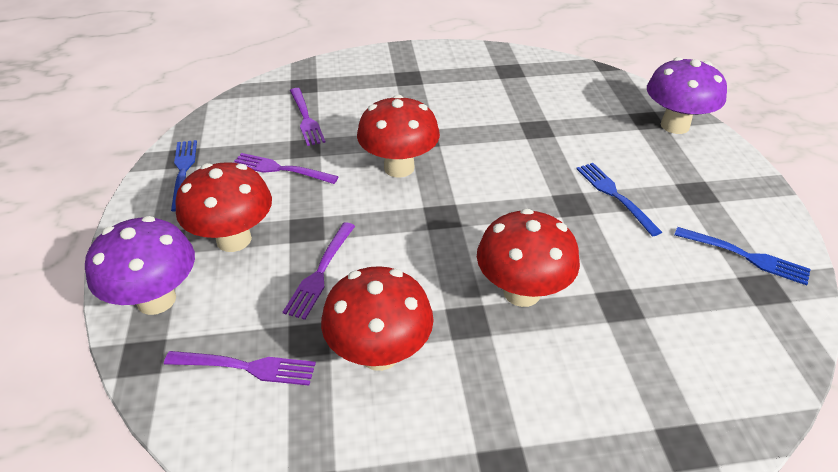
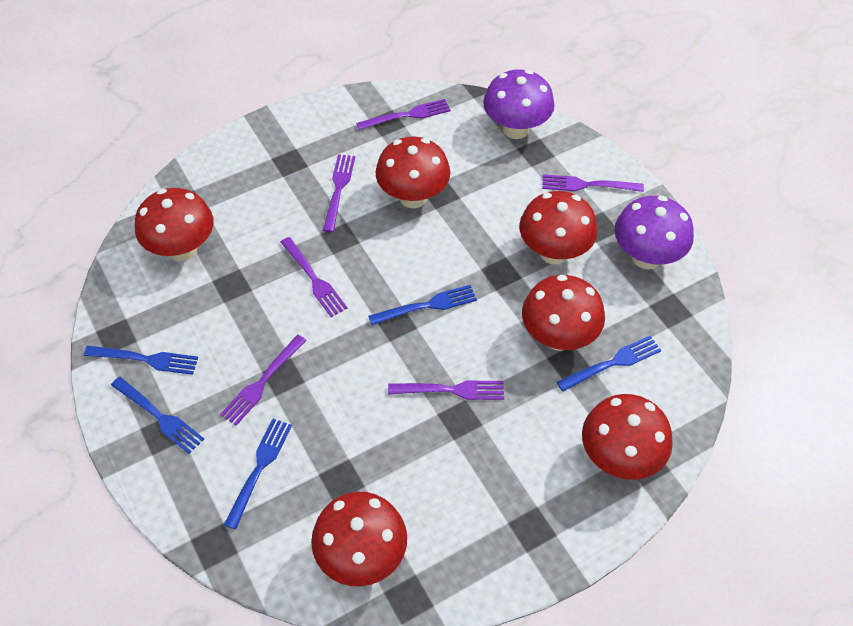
blue fork: [171,140,197,212] [576,163,662,237] [674,227,811,285] = 3 -> [84,346,198,375] [111,377,204,454] [224,419,292,530] [368,285,477,325] [557,336,661,392] = 5
purple fork: [164,351,316,386] [233,153,339,184] [283,222,355,320] [290,88,326,146] = 4 -> [220,335,307,426] [280,237,347,317] [323,154,355,232] [356,99,451,130] [388,381,504,400] [542,174,644,192] = 6
red mushroom: [175,162,272,252] [321,266,434,371] [357,95,440,178] [477,209,580,307] = 4 -> [135,188,214,261] [311,492,407,587] [375,136,450,208] [519,191,598,264] [522,275,605,351] [582,394,673,480] = 6

